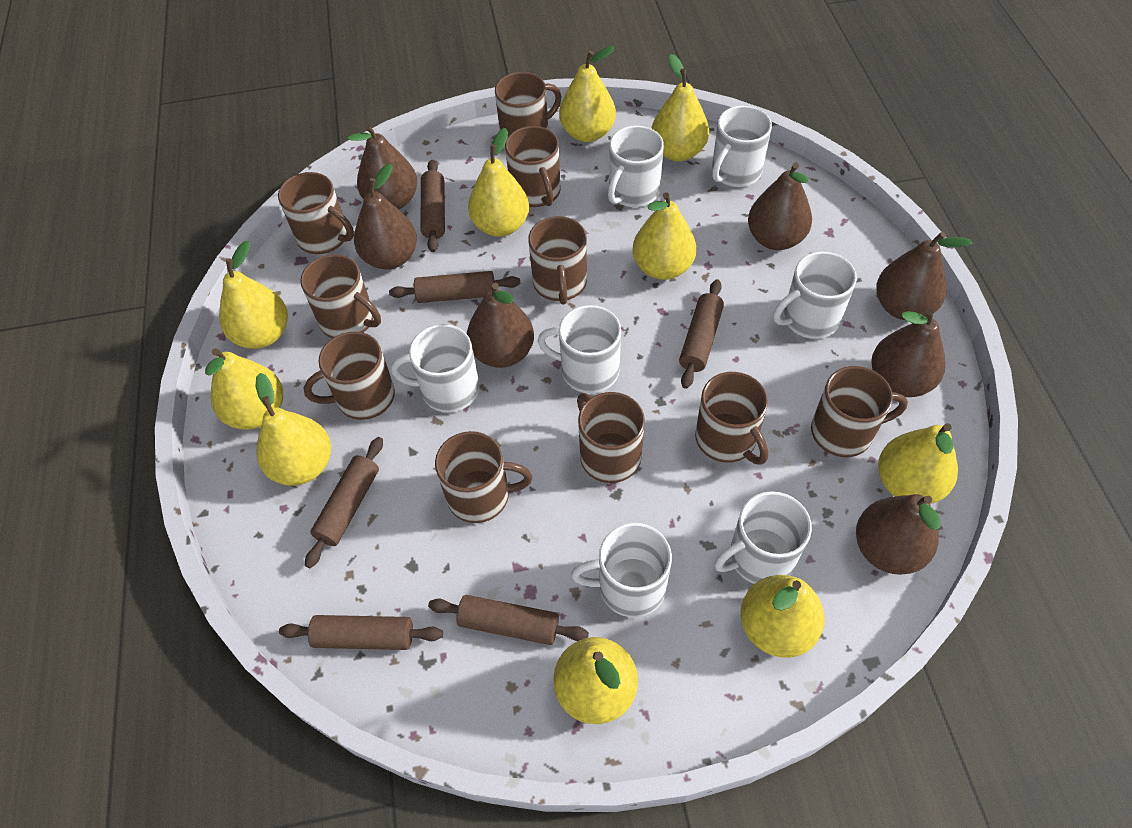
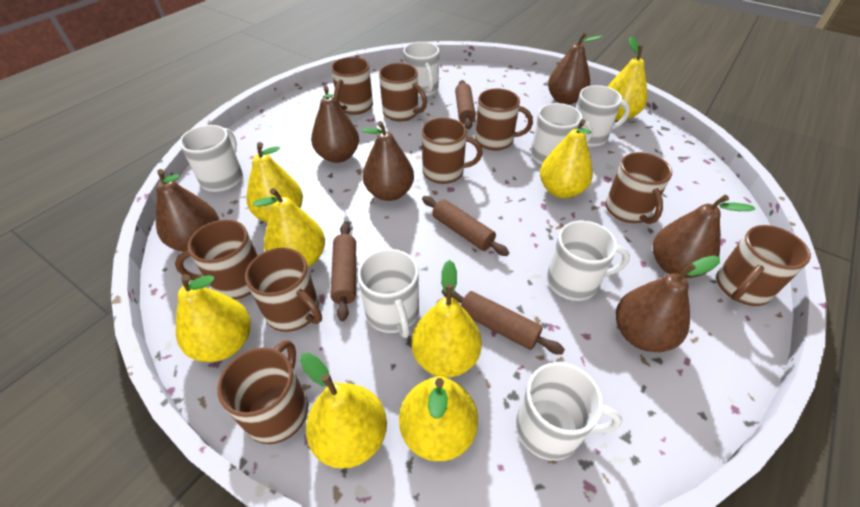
brown mug: [278,172,354,254] [300,254,381,338] [303,332,395,420] [435,431,532,523] [495,72,562,136] [505,126,561,207] [528,216,587,305] [577,392,645,483] [695,372,768,465] [811,366,908,457] = 10 -> [175,220,258,300] [217,340,308,444] [245,248,322,332] [331,57,373,115] [379,63,427,122] [422,118,483,184] [475,88,533,151] [605,152,672,224] [716,225,811,306] = 9
brown pear: [348,124,417,209] [354,163,417,269] [467,283,534,368] [748,163,812,250] [856,494,940,575] [871,309,946,397] [877,232,972,320] = 7 -> [156,169,219,252] [311,86,359,163] [362,121,414,201] [548,32,603,105] [616,255,720,352] [653,195,755,278] = 6
brown rolling pin: [279,615,443,650] [305,437,383,568] [389,271,520,303] [420,160,445,252] [428,595,589,645] [679,279,724,389] = 6 -> [330,223,356,321] [422,196,509,256] [442,290,565,355] [455,80,476,129] = 4
yellow pear: [205,348,283,430] [219,241,288,349] [255,373,331,486] [468,128,529,237] [553,637,638,724] [559,46,616,142] [632,192,696,280] [651,54,709,161] [740,575,824,658] [878,423,958,504] = 10 -> [176,274,251,362] [247,142,303,223] [253,188,325,267] [300,353,387,469] [399,376,478,461] [411,260,482,378] [540,119,593,198] [607,36,647,121] = 8

